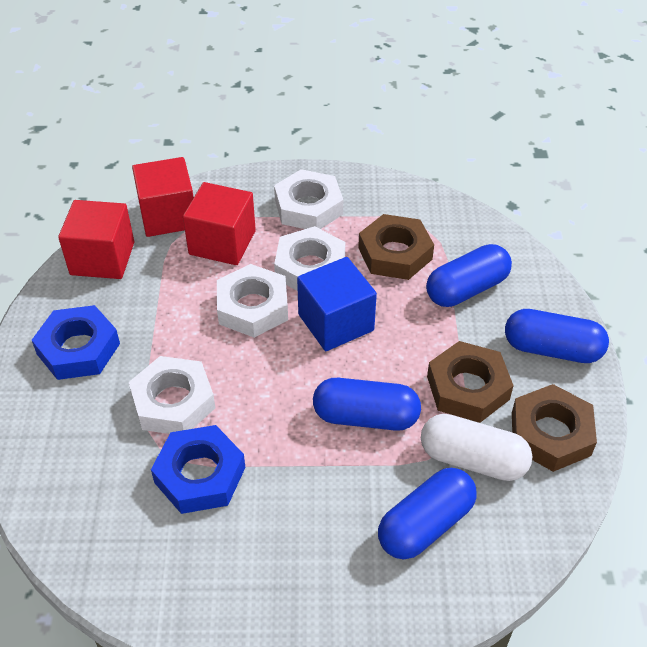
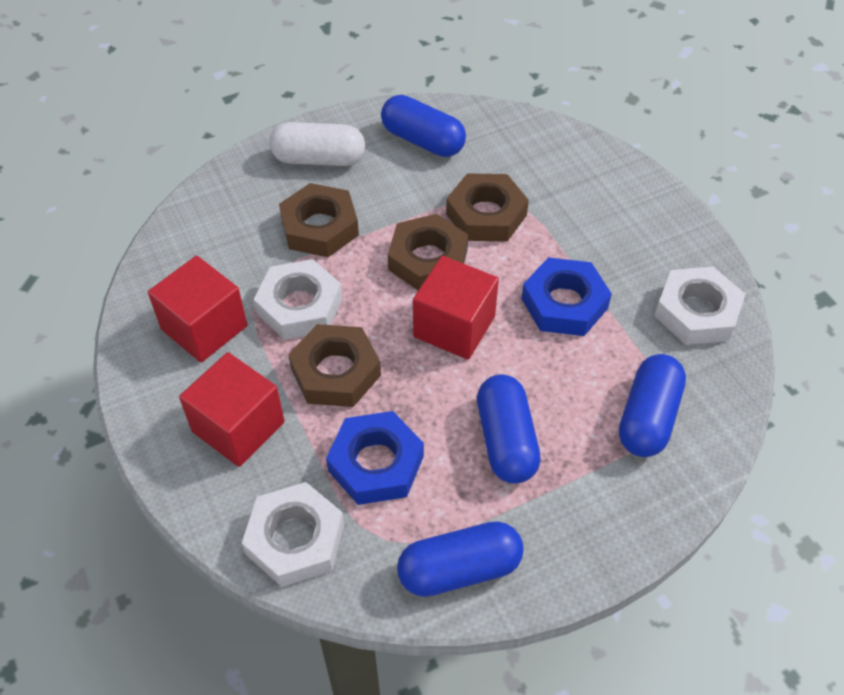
blue cube: [297,257,377,351] = 1 -> none = 0
brown nut: [358,214,434,280] [427,341,514,423] [512,384,597,472] = 3 -> [279,183,359,257] [288,324,381,407] [388,214,468,290] [446,173,529,242] = 4
white nut: [129,356,215,434] [217,264,288,338] [274,169,343,229] [274,226,345,291] = 4 -> [242,482,344,587] [254,259,343,340] [655,267,745,345] = 3

